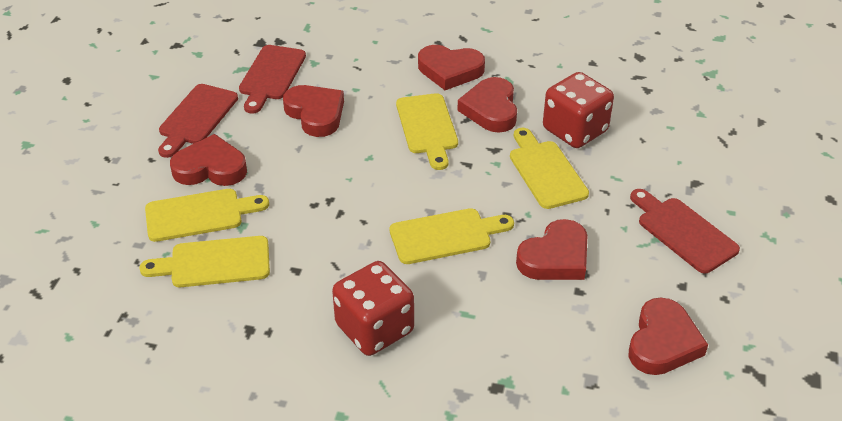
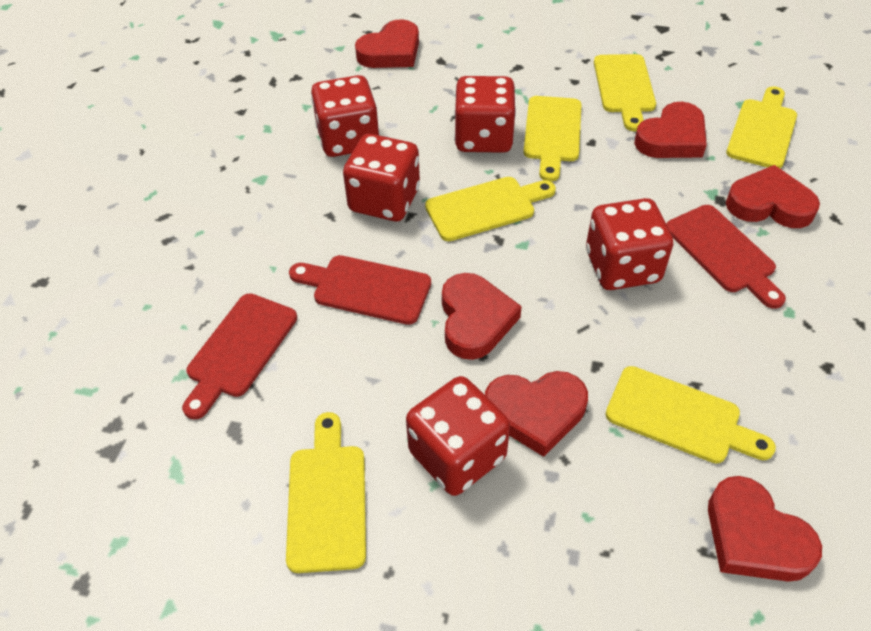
red dice: [332,261,414,356] [543,72,614,148] = 2 -> [311,75,380,157] [343,134,420,221] [406,376,510,496] [454,76,516,153] [586,198,673,290] = 5
yellow cutting board: [139,236,270,287] [145,189,269,242] [389,208,514,264] [396,93,458,170] [510,128,589,209] = 5 -> [286,412,366,573] [425,177,556,241] [523,96,581,182] [594,54,656,131] [605,366,776,464] [726,86,797,168] = 6

